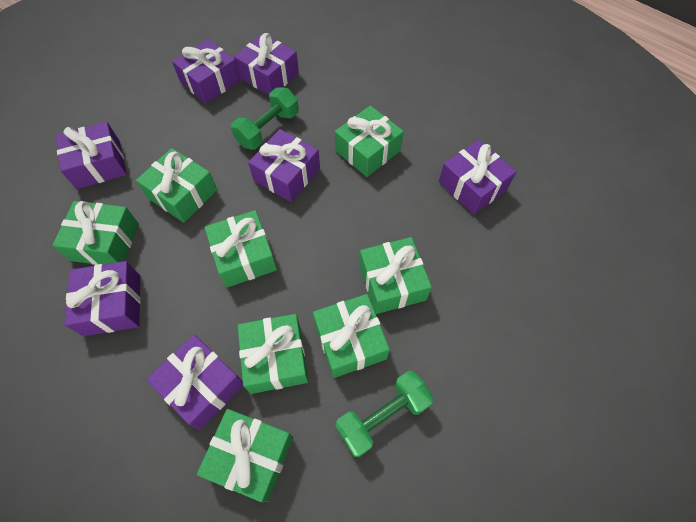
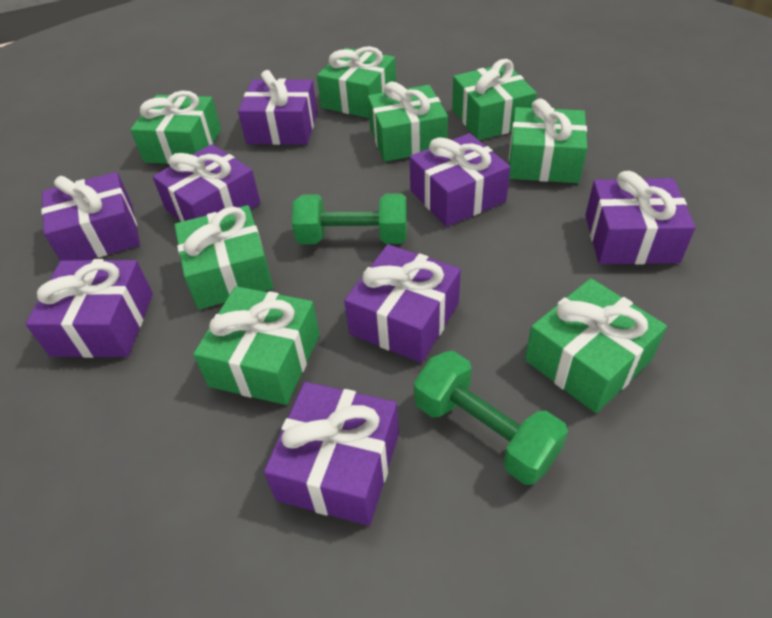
purple gift: [56,121,127,189] [64,261,141,336] [146,334,243,430] [172,39,241,104] [234,33,299,95] [248,129,320,202] [439,140,516,214] = 7 -> [26,259,153,358] [41,172,140,261] [152,144,261,222] [238,70,317,145] [264,382,399,526] [344,244,461,363] [410,133,510,227] [585,171,696,265] = 8

